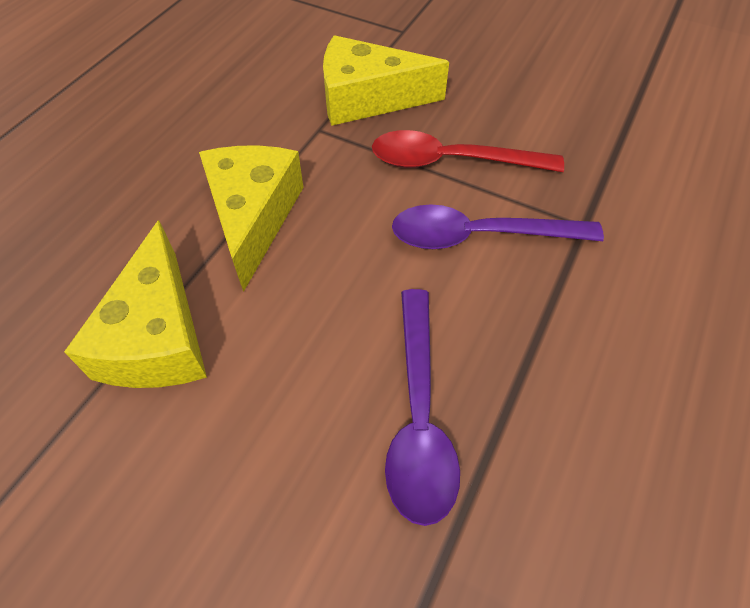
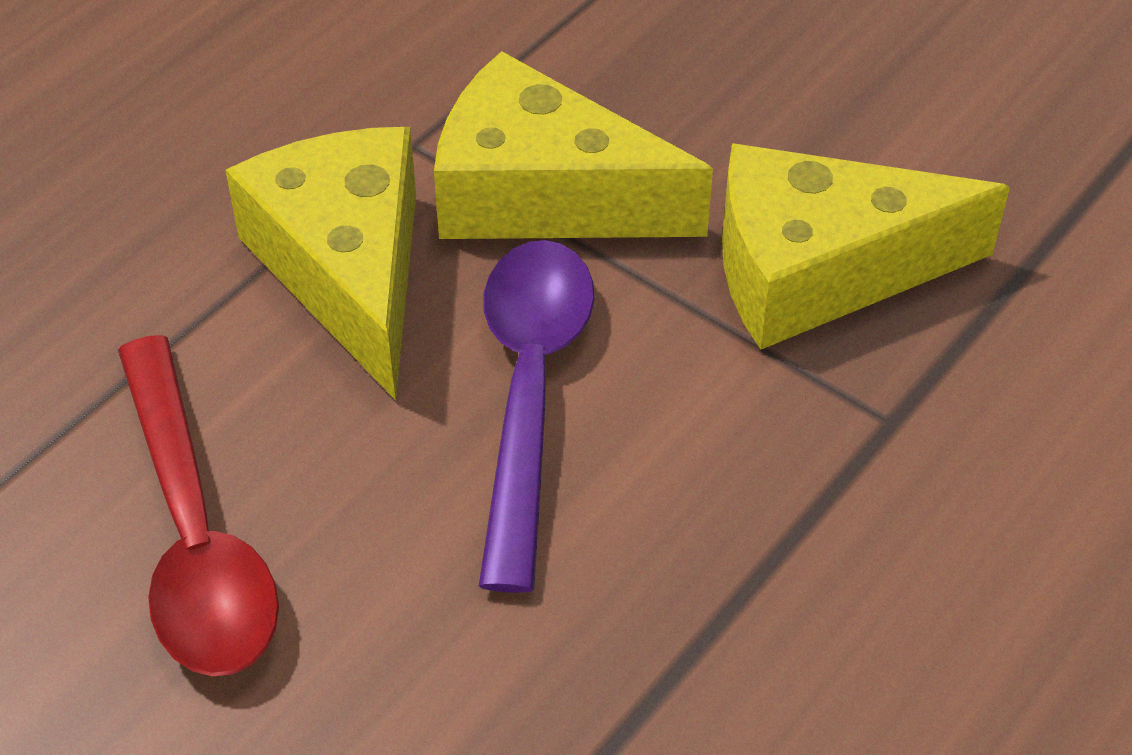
purple spoon: [385,289,460,526] [392,204,604,249] = 2 -> [479,240,594,593] = 1

